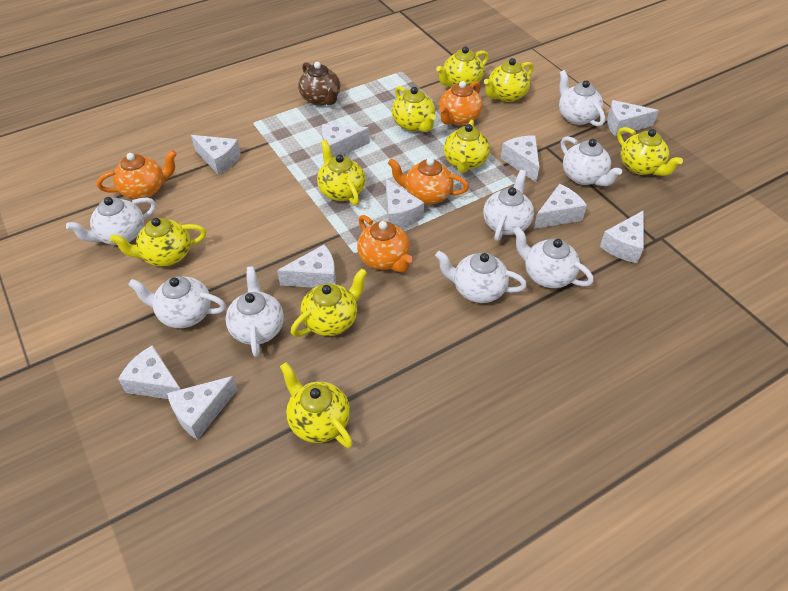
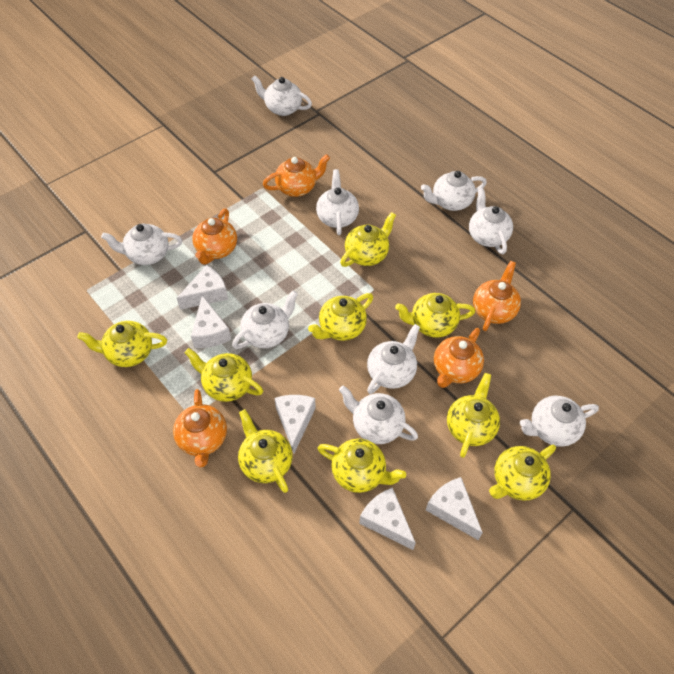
brown teapot: [298,62,340,106] = 1 -> none = 0
orange teapot: [97,150,177,199] [357,215,413,272] [388,158,469,205] [439,81,482,125] = 4 -> [173,389,227,467] [192,209,237,265] [263,154,330,197] [434,328,484,388] [473,261,521,331] = 5
white cheese: [118,345,181,399] [167,376,238,440] [191,135,241,175] [277,245,336,288] [322,124,370,157] [386,179,424,228] [501,135,539,182] [534,184,587,229] [600,210,644,263] [607,100,659,136] = 10 -> [177,265,228,310] [191,296,231,348] [274,395,316,453] [359,487,416,550] [426,477,483,540] = 5
white teapot: [66,197,156,245] [128,276,226,328] [226,266,284,357] [435,251,527,303] [483,170,534,241] [513,227,594,288] [559,70,605,126] [561,136,622,186] = 8 -> [101,224,182,265] [232,290,298,349] [252,75,312,116] [316,169,359,235] [339,386,418,444] [367,324,420,394] [421,171,487,211] [469,188,513,254] [520,396,599,447] = 9

